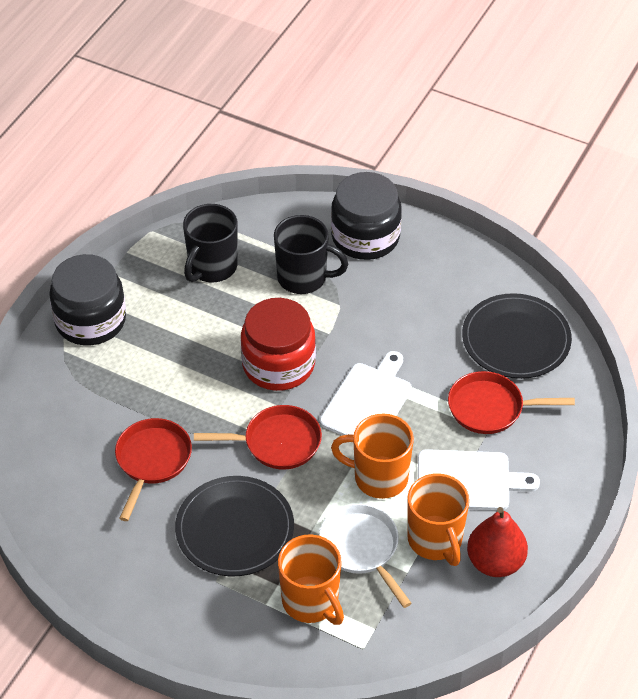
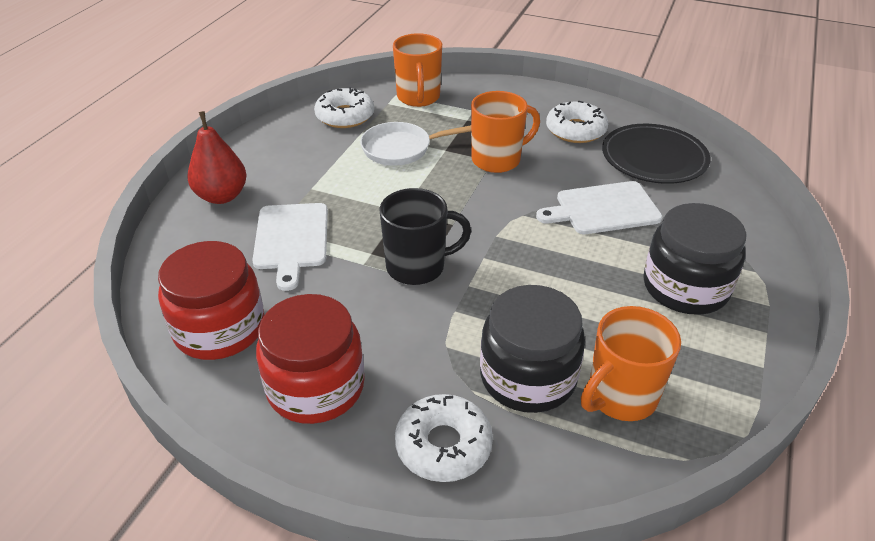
black mug: [183,204,238,282] [274,215,348,294] = 2 -> [379,188,471,285] = 1
black plate: [175,476,294,576] [462,293,572,379] = 2 -> [602,124,711,184] = 1
red jar: [241,298,316,391] = 1 -> [158,241,264,360] [256,294,365,424] = 2
red pan: [115,418,192,521] [194,405,322,470] [448,371,575,434] = 3 -> none = 0
white donut: none = 0 -> [314,87,374,128] [395,394,493,482] [546,101,608,143] = 3

